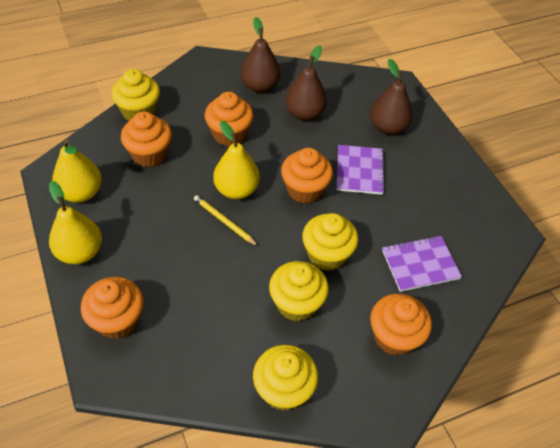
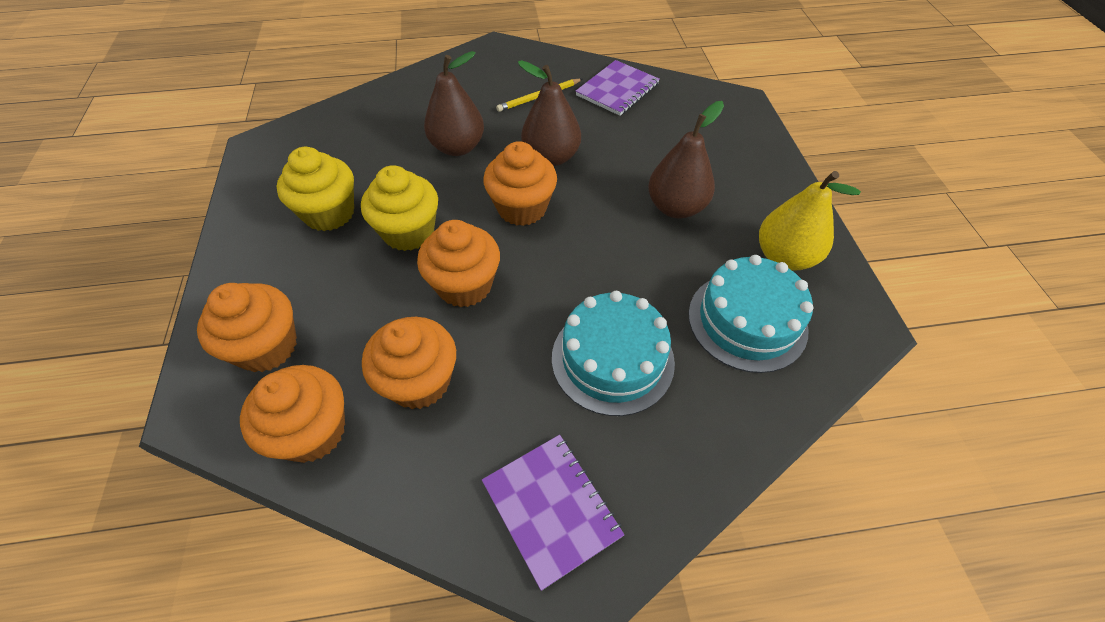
turquoise cake: none = 0 -> [552,291,675,416] [688,255,813,373] = 2
yellow cupcake: [112,69,160,121] [253,345,318,411] [269,261,329,321] [302,213,358,271] = 4 -> [277,147,354,231] [361,165,438,251] = 2
yellow pear: [49,181,102,264] [52,139,102,203] [213,121,260,199] = 3 -> [759,171,861,270] = 1

